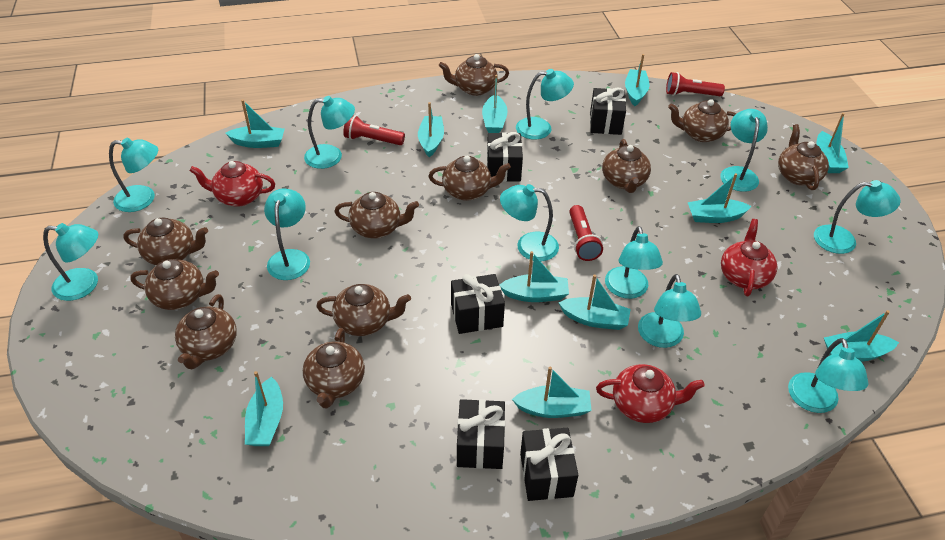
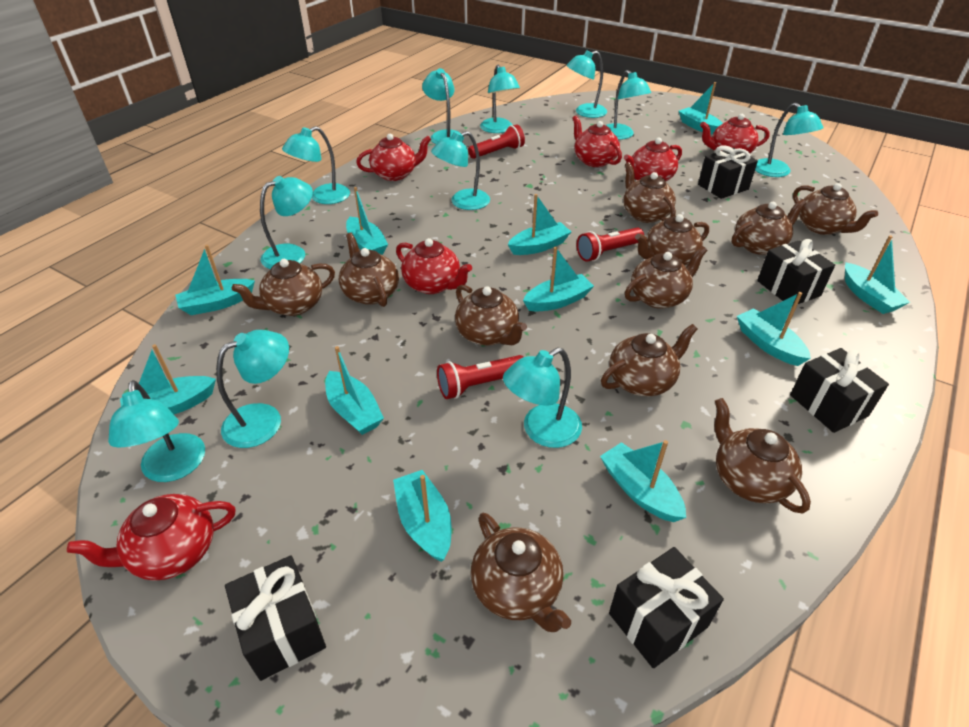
red teapot: [189,161,275,207] [596,364,705,423] [721,219,777,296] = 3 -> [67,494,235,581] [356,134,431,181] [396,238,472,294] [572,115,622,167] [624,138,682,181] [700,114,770,153] = 6

